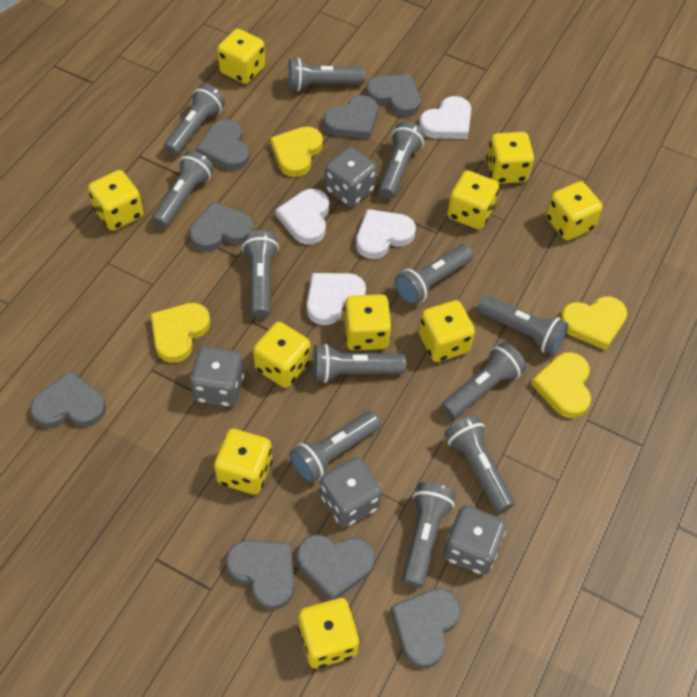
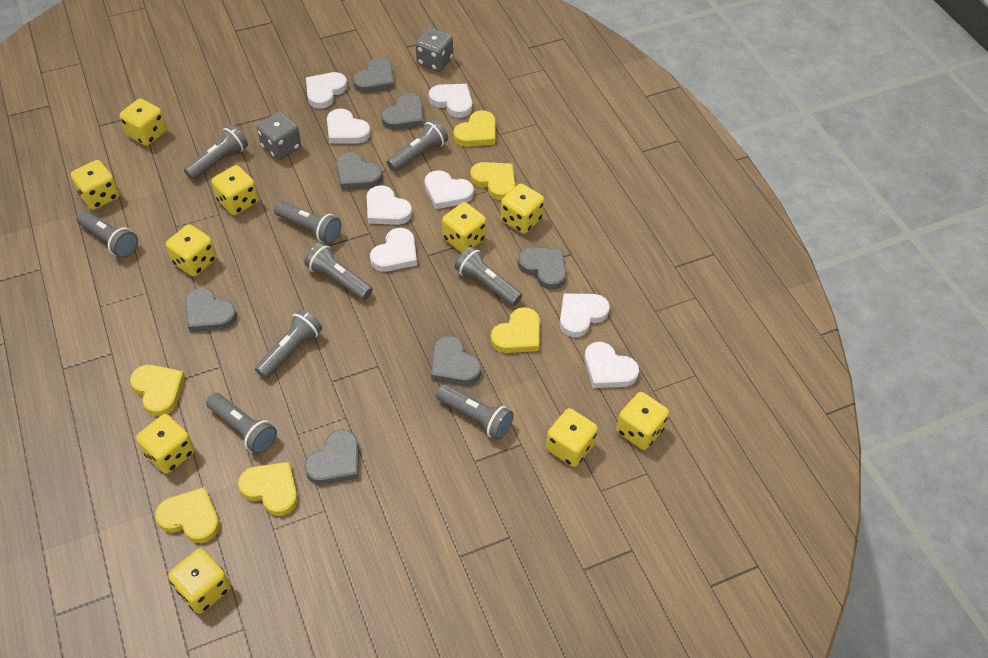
grey dice: [190,347,244,407] [320,457,382,528] [325,147,377,207] [444,505,506,575] = 4 -> [257,112,301,160] [416,28,453,72] = 2
grey flashlight: [152,151,214,228] [164,84,225,156] [242,230,279,318] [288,58,365,91] [290,411,381,484] [313,344,406,383] [378,122,425,199] [395,244,473,305] [402,482,455,588] [441,342,526,419] [444,415,515,513] [478,295,568,355] = 12 -> [76,210,138,258] [184,125,248,180] [206,393,277,454] [255,309,322,379] [274,201,341,244] [304,242,373,300] [387,119,448,172] [436,384,514,440] [455,246,522,306] = 9
grey heart: [30,371,106,428] [190,202,254,252] [196,119,249,170] [226,540,294,610] [297,535,375,600] [324,95,378,139] [366,74,421,116] [391,588,461,668] = 8 -> [185,288,237,332] [304,430,359,485] [336,152,383,190] [353,58,394,93] [381,94,423,130] [431,336,481,385] [518,247,566,290] = 7
white heart: [276,189,329,245] [307,273,366,325] [356,209,416,259] [419,96,471,139] = 4 -> [306,72,347,108] [327,108,371,144] [367,185,412,225] [370,228,417,272] [425,170,474,209] [429,84,472,118] [560,293,610,337] [584,342,639,388] = 8
yellow heart: [151,303,210,363] [270,127,323,177] [531,352,591,418] [560,296,627,350] = 4 -> [130,365,185,416] [155,487,220,543] [238,462,298,516] [453,110,495,147] [470,162,515,200] [491,307,540,353] = 6

